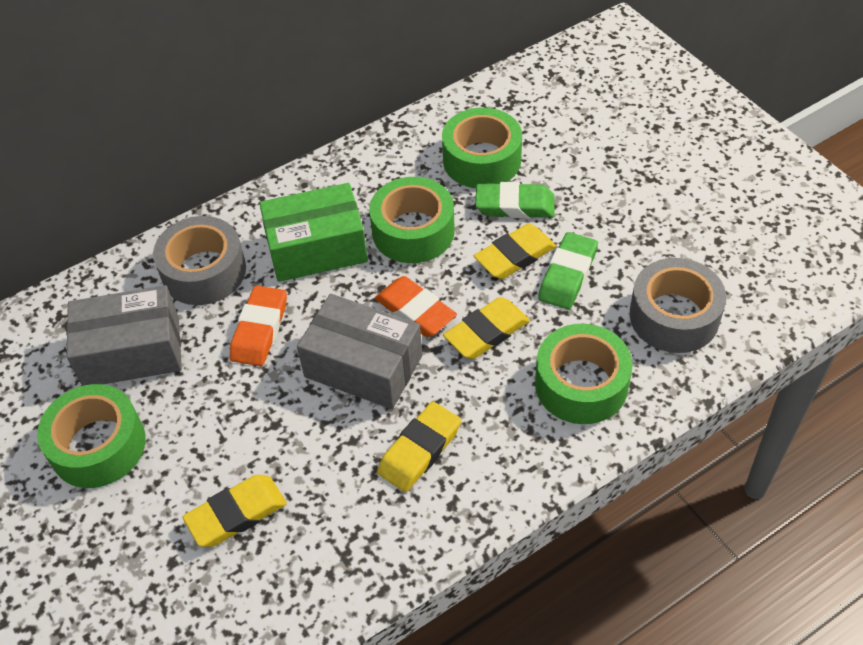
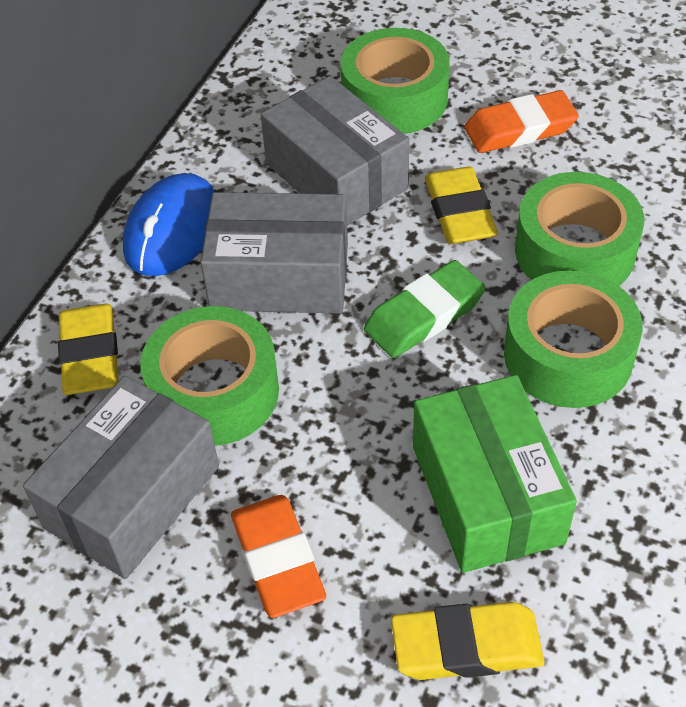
blue mouse: none = 0 -> [123,173,215,276] = 1
green eraser: [475,182,555,219] [538,232,598,309] = 2 -> [364,260,486,358] = 1
grey box: [66,285,182,386] [297,294,422,409] = 2 -> [23,376,219,579] [200,192,348,314] [261,76,409,226] = 3
grey tape: [153,216,246,305] [630,258,726,353] = 2 -> none = 0
yellow eraser: [182,475,287,547] [377,401,461,492] [443,297,530,359] [474,224,556,279] = 4 -> [58,304,119,395] [391,602,545,680] [425,167,498,244] = 3

